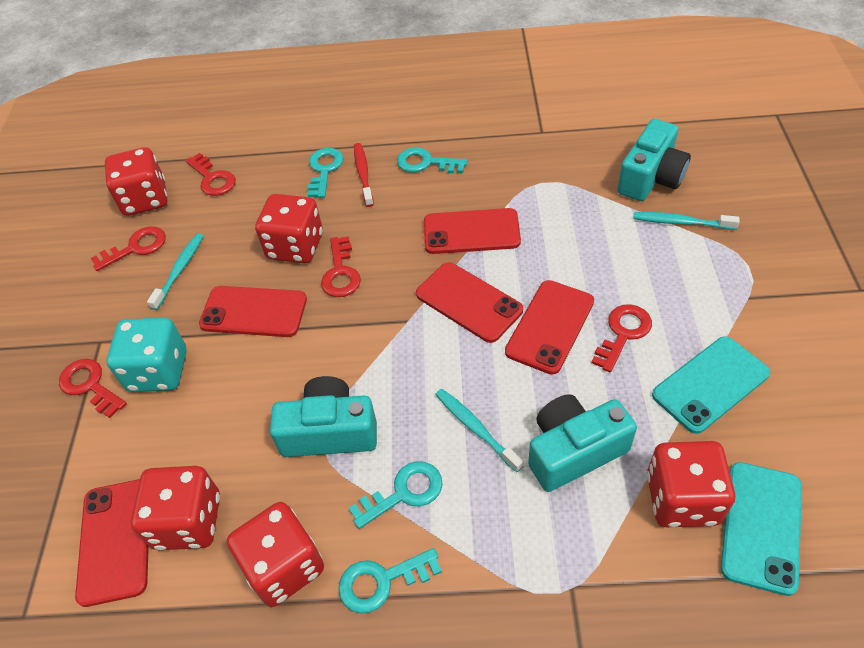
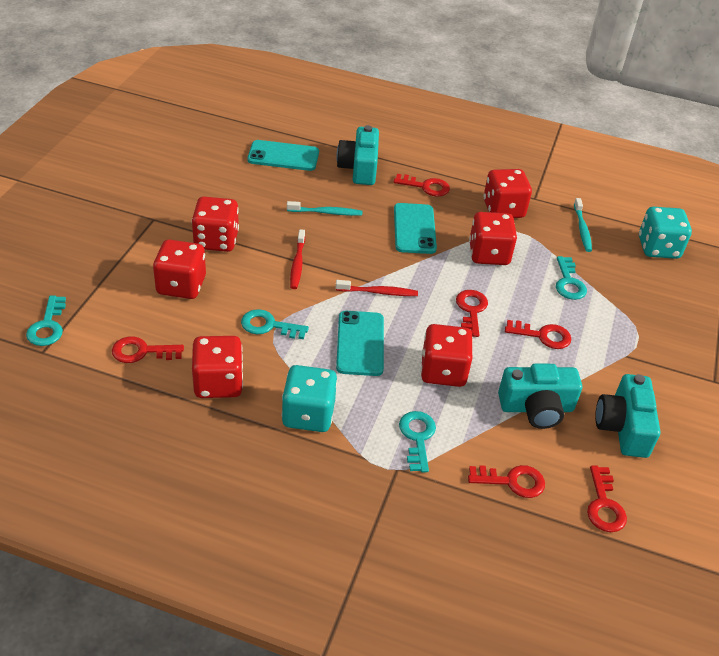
red dice: [105,147,167,216] [131,466,220,550] [227,502,324,607] [255,194,323,263] [647,441,735,527] = 5 -> [153,239,206,299] [192,197,239,252] [192,336,243,398] [421,324,473,387] [469,212,517,265] [484,169,532,218] = 6
red key: [59,359,127,418] [91,226,166,271] [186,153,236,196] [321,236,361,297] [592,304,652,372] = 5 -> [112,336,184,363] [394,174,450,197] [456,290,488,337] [468,465,545,498] [505,320,571,349] [587,466,627,532] = 6
red phone: [75,479,149,607] [199,286,307,337] [416,262,523,343] [424,208,521,254] [505,280,594,375] = 5 -> none = 0
red toothbrush: [354,143,374,207] = 1 -> [290,229,305,289] [336,280,418,296] = 2
turquoise dice: [107,317,187,392] = 1 -> [282,365,337,432] [639,207,692,259] = 2
turquoise phone: [652,336,770,434] [721,462,802,596] = 2 -> [248,140,319,171] [336,311,384,376] [394,203,437,254] = 3
turquoise toothbrush: [147,233,203,310] [435,389,524,472] [634,212,740,230] = 3 -> [287,201,362,216] [574,198,592,252] = 2

